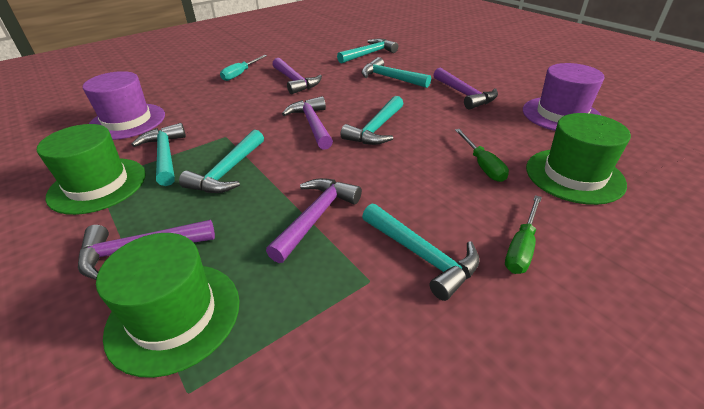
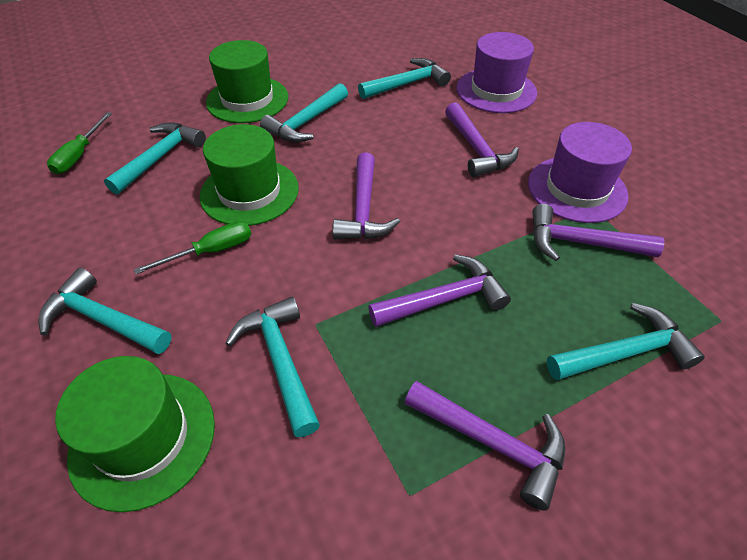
turquoise screwdriver: [220,55,267,81] = 1 -> none = 0

